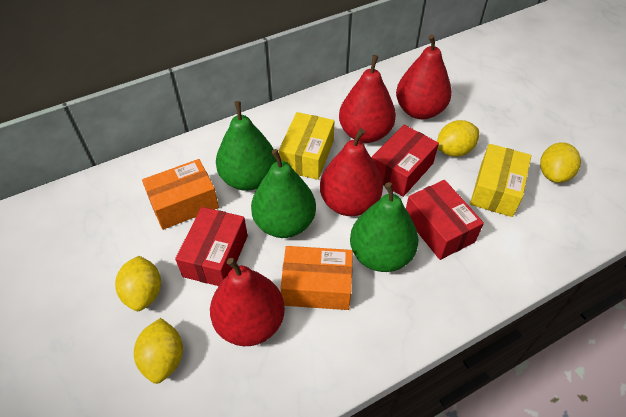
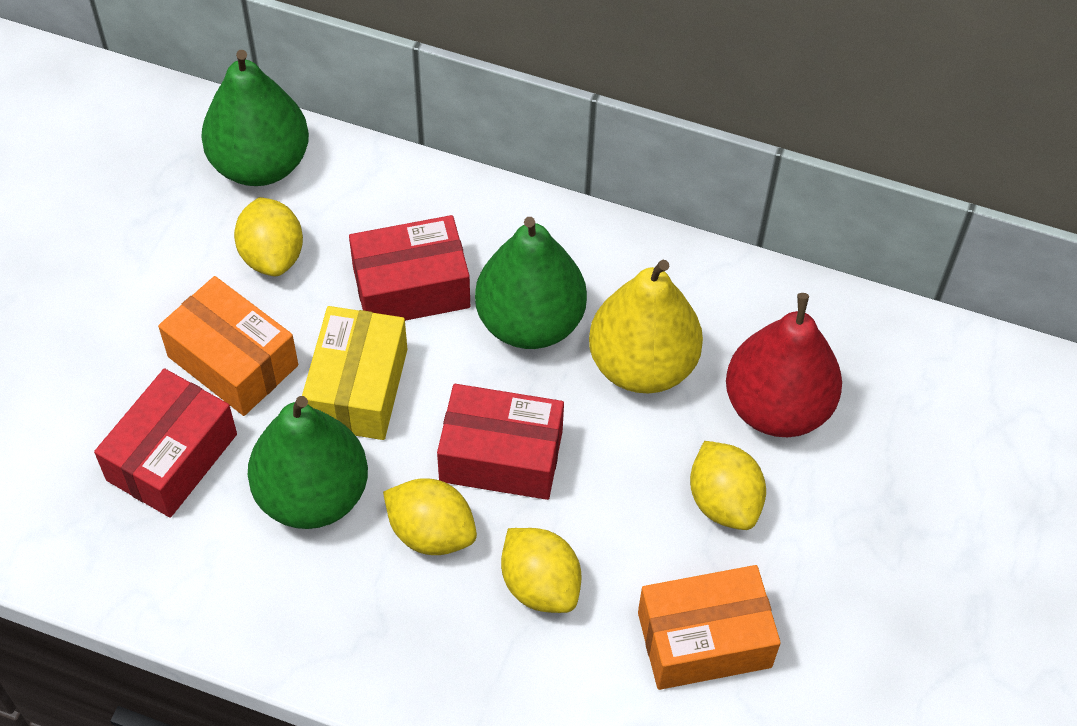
red pear: [210,258,285,346] [320,128,383,216] [339,55,396,143] [396,35,452,119] = 4 -> [726,293,842,437] = 1
yellow box: [279,112,335,180] [470,144,531,217] = 2 -> [302,306,408,440] = 1
yellow pear: none = 0 -> [589,260,703,393] = 1

